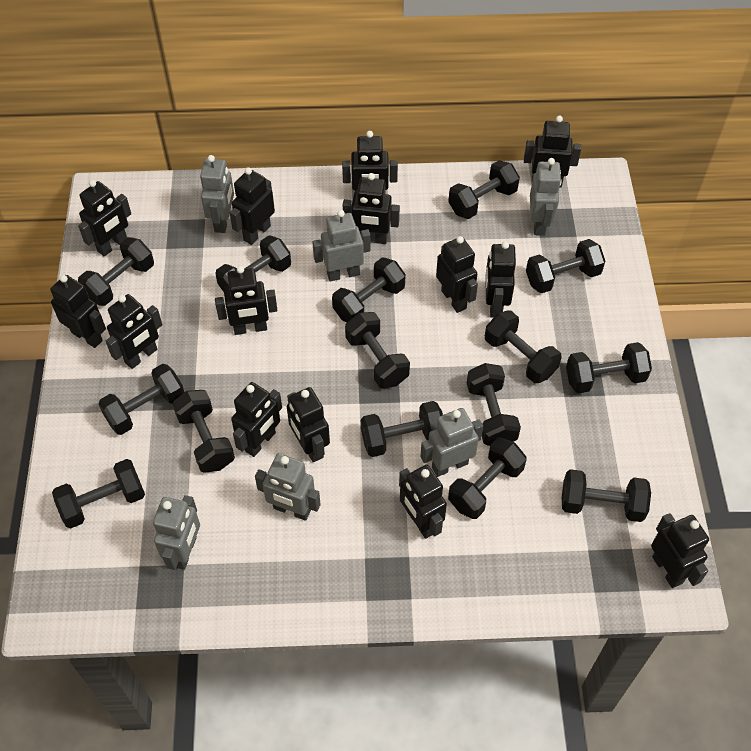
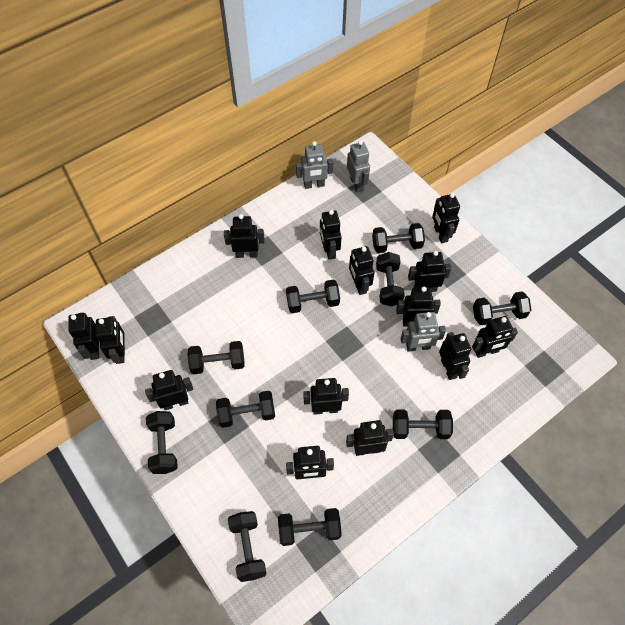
black dumbbell: [52,459,145,528] [78,237,154,306] [99,364,185,435] [172,390,235,473] [215,235,291,292] [332,257,406,322] [345,312,410,388] [361,401,443,457] [448,160,520,219] [448,438,527,519] [467,363,521,446] [485,310,562,383] [526,239,605,293] [562,469,651,522] [566,342,652,393] = 15 -> [146,411,178,474] [187,341,245,374] [216,391,275,428] [228,511,266,582] [278,508,342,546] [286,279,340,313] [372,223,425,253] [376,252,405,306] [393,409,453,439] [473,291,531,325] = 10
grey robot: [153,495,200,570] [200,155,234,233] [255,453,321,521] [312,210,370,282] [420,408,483,477] [530,158,562,236] = 6 -> [296,141,333,189] [347,140,370,192] [401,312,446,352] = 3

